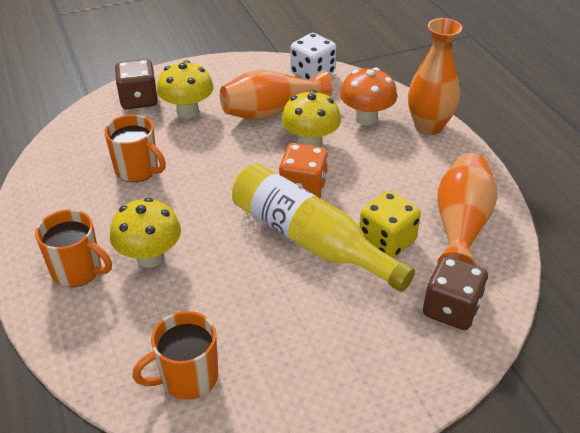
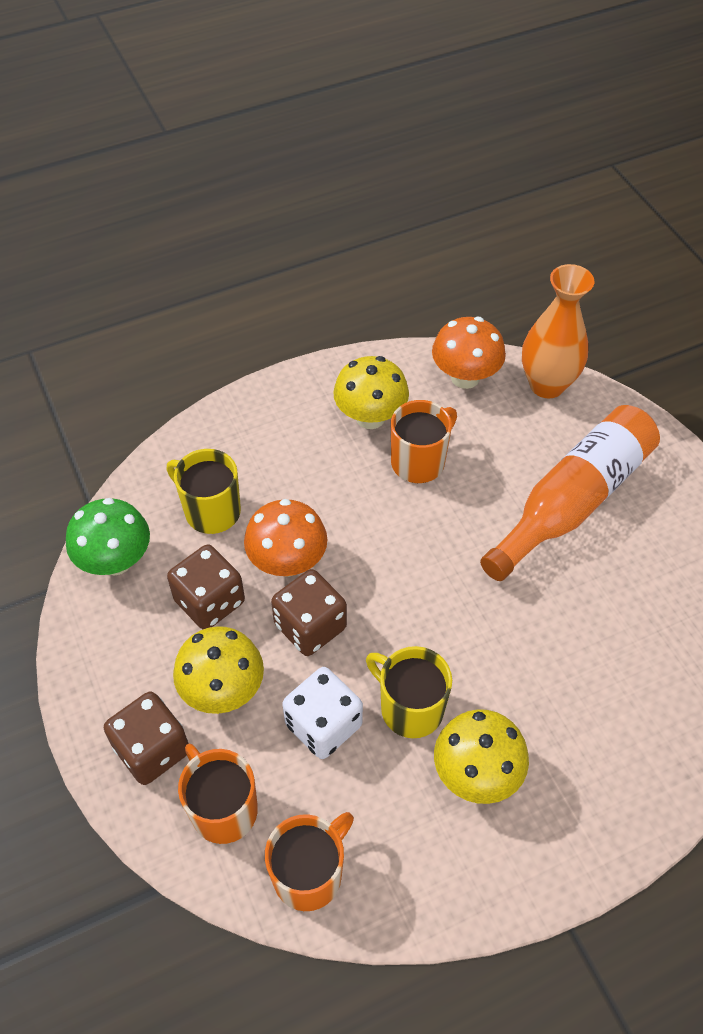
brown dice: [115,59,158,109] [423,256,488,330] = 2 -> [104,691,189,785] [167,544,245,629] [271,569,347,656] = 3
green mushroom: none = 0 -> [66,498,150,575] = 1
orange bottle: none = 0 -> [480,405,660,581] = 1
orange dice: [279,143,328,198] = 1 -> none = 0
orange mushroom: [340,67,397,125] = 1 -> [244,499,327,577] [432,317,506,389] = 2
orange vase: [220,70,332,120] [408,18,462,135] [437,153,497,266] = 3 -> [522,264,594,398] = 1
yellow bottle: [232,163,415,292] = 1 -> none = 0
yellow dice: [359,191,421,258] = 1 -> none = 0
yellow mug: none = 0 -> [167,449,241,534] [366,646,452,738] = 2

